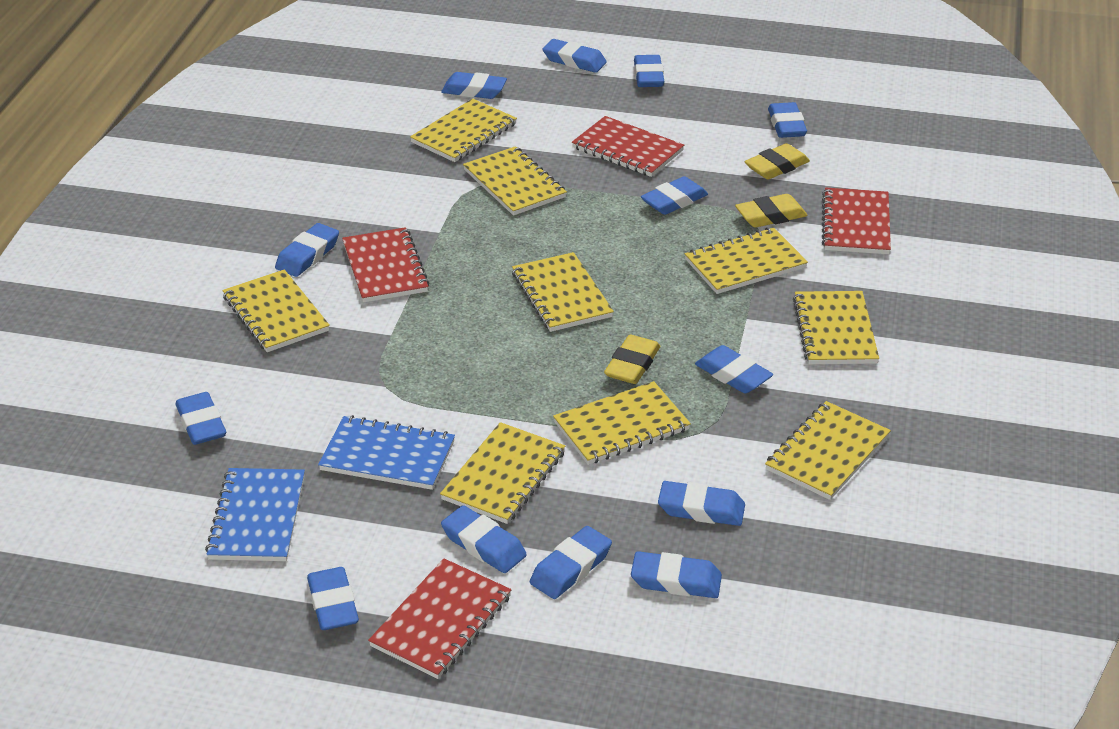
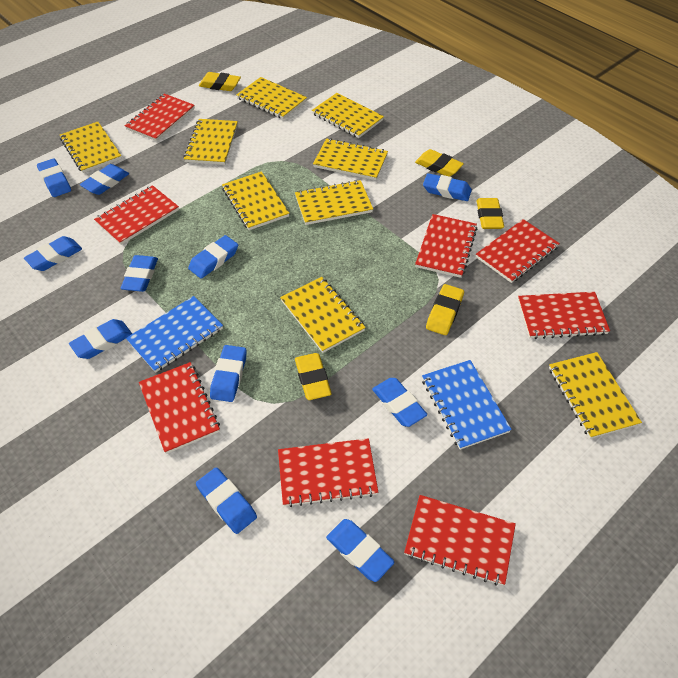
blue eraser: [176,392,226,445] [275,223,339,277] [307,567,359,630] [441,72,507,99] [441,505,527,573] [530,526,612,599] [542,39,607,73] [631,551,722,598] [634,55,664,87] [641,176,708,215] [658,481,745,526] [695,345,773,393] [768,102,807,138] = 13 -> [24,236,82,271] [37,158,71,197] [69,319,132,359] [80,164,129,195] [120,255,158,292] [188,235,238,279] [196,467,257,534] [210,345,247,402] [326,519,394,582] [372,378,427,427] [423,173,472,201] = 11
red notebook: [342,227,429,303] [368,559,511,679] [572,116,684,177] [822,188,891,254] = 4 -> [94,185,179,245] [125,94,195,141] [139,362,220,454] [278,438,378,507] [404,495,516,586] [415,214,477,278] [476,219,560,283] [518,292,610,339] = 8
yellow eraser: [604,335,660,384] [735,194,808,228] [745,143,810,180] = 3 -> [199,72,241,91] [295,353,331,400] [415,149,464,177] [426,284,464,335] [476,198,504,229] = 5

